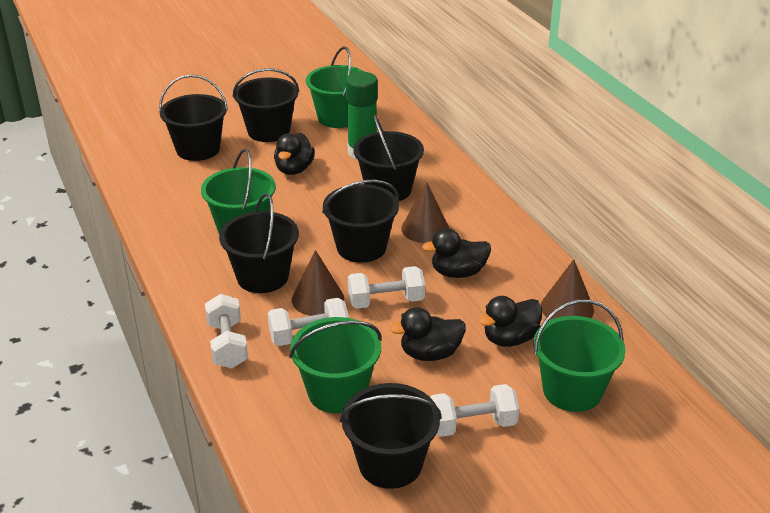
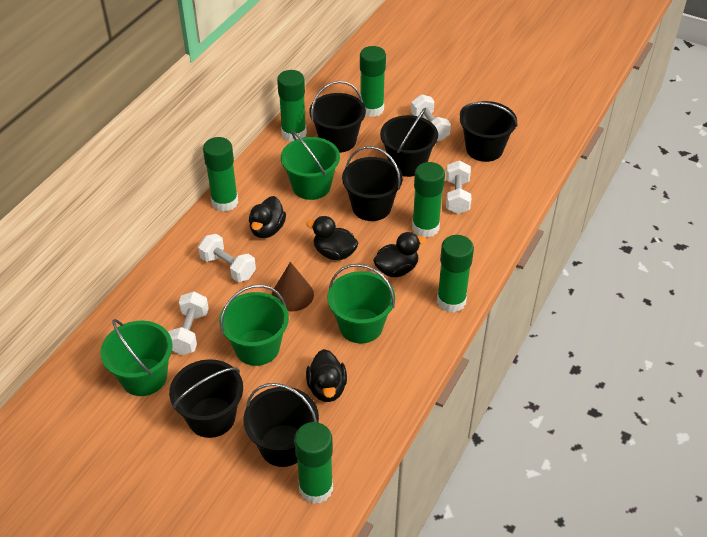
brown cone: [292,250,344,316] [401,182,449,243] [541,259,594,320] = 3 -> [272,262,314,311] = 1
green glue stick: [345,72,378,160] = 1 -> [203,137,238,212] [277,70,307,141] [294,422,333,504] [360,46,386,117] [412,162,445,238] [437,235,474,313] = 6

